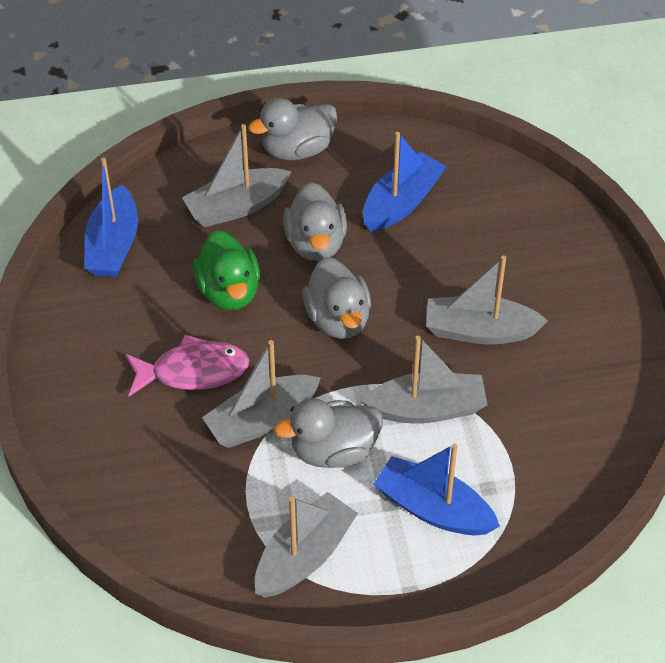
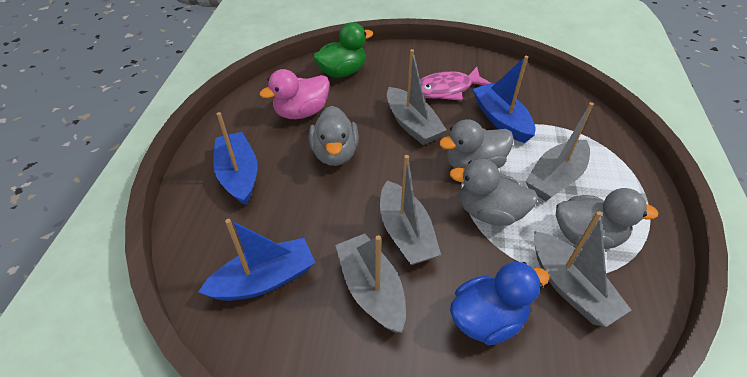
blue duck: none = 0 -> [450,262,550,345] = 1
pink duck: none = 0 -> [259,69,330,119] = 1

